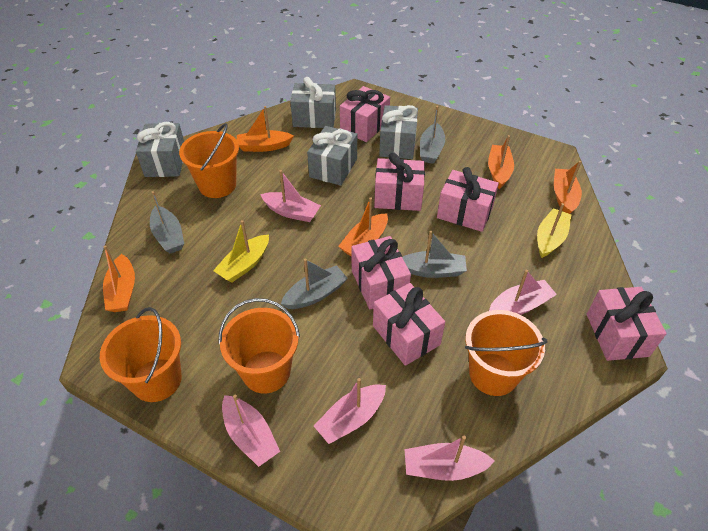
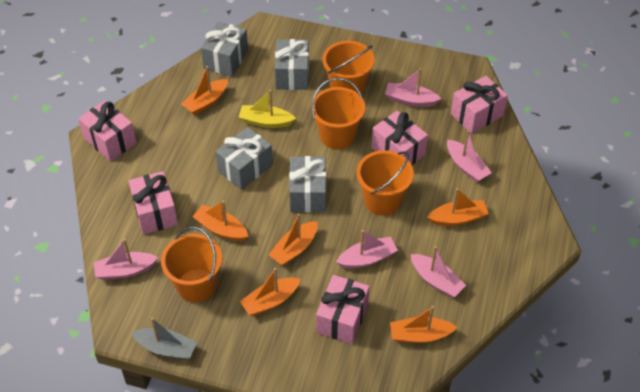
grey boat: [150,191,184,254] [281,259,348,309] [402,231,467,278] [420,106,445,164] = 4 -> [131,317,197,360] = 1
orange boat: [103,245,135,312] [237,106,294,152] [338,198,388,257] [488,135,514,189] [554,161,582,214] = 5 -> [181,66,228,115] [192,201,249,241] [240,268,301,316] [269,213,318,266] [390,306,457,343] [427,188,489,226] = 6
pink gift: [340,86,390,142] [352,236,411,309] [373,283,445,366] [374,153,425,211] [437,167,499,232] [587,287,667,361] = 6 -> [78,100,137,161] [128,171,178,234] [316,275,370,344] [371,111,428,165] [451,76,508,134] = 5
yellow boat: [213,220,269,283] [537,203,571,258] = 2 -> [239,90,296,128] = 1

